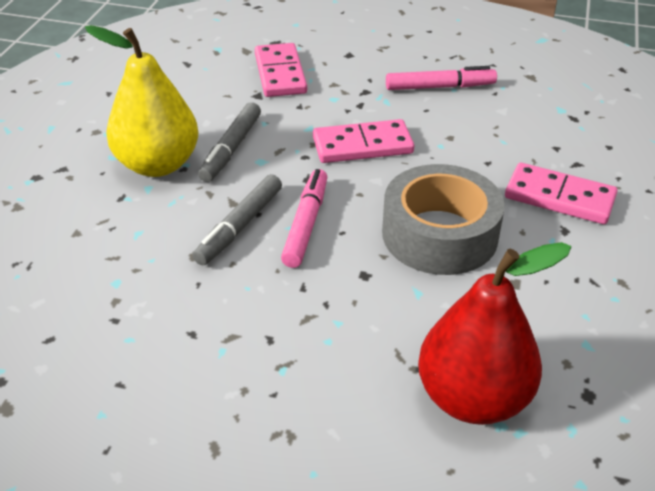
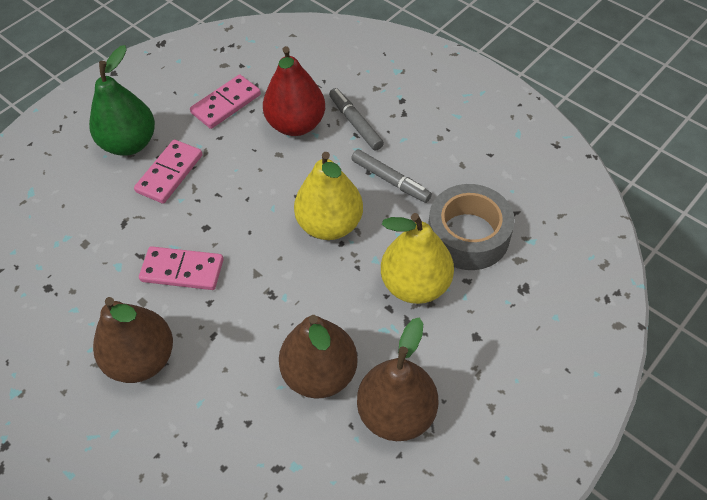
brown pear: none = 0 -> [93,297,173,383] [279,315,358,399] [357,317,438,441] = 3
green pear: none = 0 -> [89,45,155,156] = 1
pink marker: [281,169,327,268] [386,66,497,90] = 2 -> none = 0
yellow pear: [85,25,198,177] = 1 -> [294,152,363,240] [381,213,454,304] = 2

